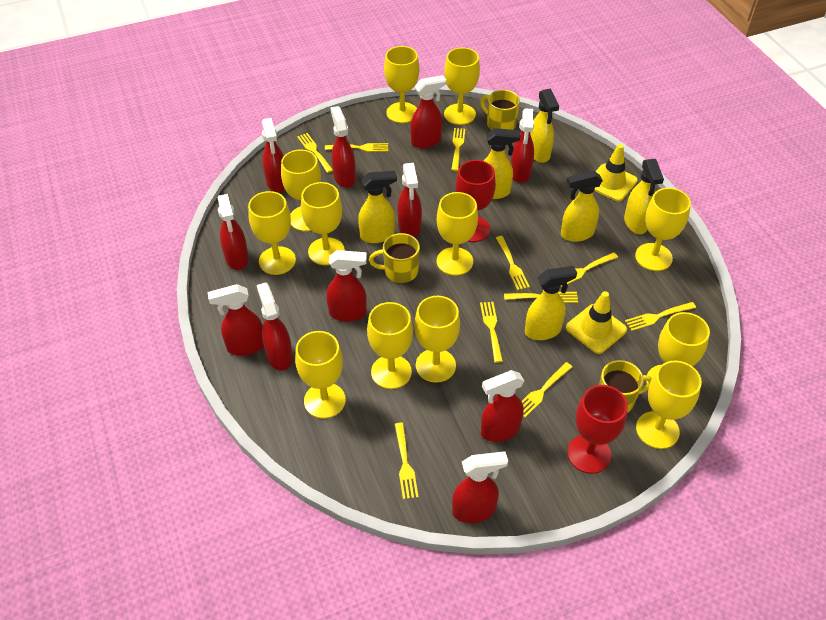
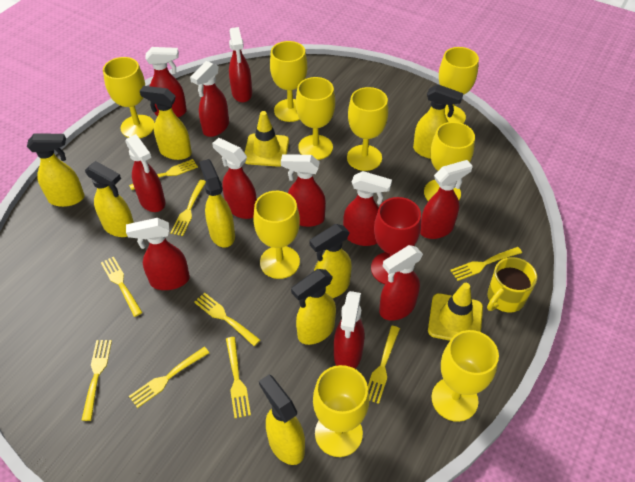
red goblet: [455,160,496,242] [567,385,628,474] = 2 -> [371,197,421,284] = 1
yellow fork: [297,133,333,173] [325,143,388,152] [394,423,419,499] [451,128,465,171] [480,302,503,363] [496,236,530,290] [504,292,578,303] [522,362,572,418] [561,252,618,287] [625,302,696,331] = 10 -> [82,340,112,421] [101,257,143,317] [129,159,198,190] [129,347,209,408] [170,180,206,236] [194,293,260,346] [226,337,251,418] [368,326,400,404] [450,247,522,281] = 9
yellow goblet: [248,191,296,275] [281,150,321,232] [295,331,346,419] [301,182,345,265] [367,302,413,389] [384,46,419,123] [414,296,460,383] [437,192,478,276] [444,48,480,125] [635,188,691,271] [636,360,702,449] [646,312,710,384] = 12 -> [103,57,154,138] [253,191,300,279] [270,41,307,122] [296,77,335,160] [313,365,369,457] [347,87,388,171] [424,122,475,201] [432,330,499,422] [439,47,479,124] = 9
yellow mug: [369,233,420,283] [480,90,520,130] [599,360,652,413] = 3 -> [487,257,537,312] = 1
yellow spray bottle: [358,171,397,243] [484,128,521,199] [525,266,577,340] [530,89,559,163] [561,170,603,242] [624,159,664,234] = 6 -> [27,133,85,207] [85,161,134,237] [140,86,192,160] [200,159,235,248] [259,375,305,465] [291,269,336,345] [310,224,352,298] [413,84,463,159] = 8

